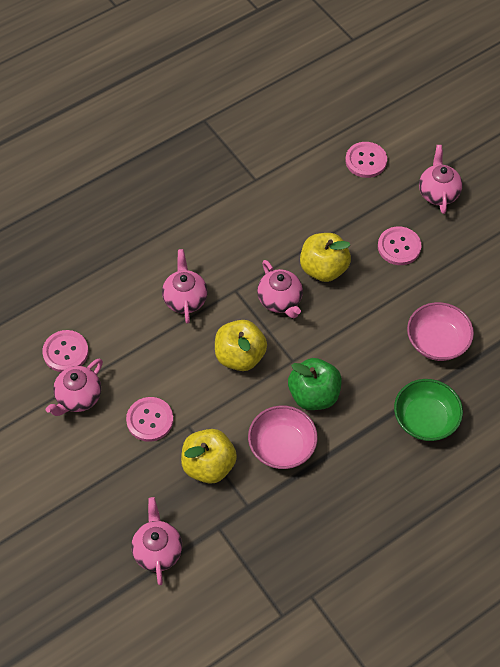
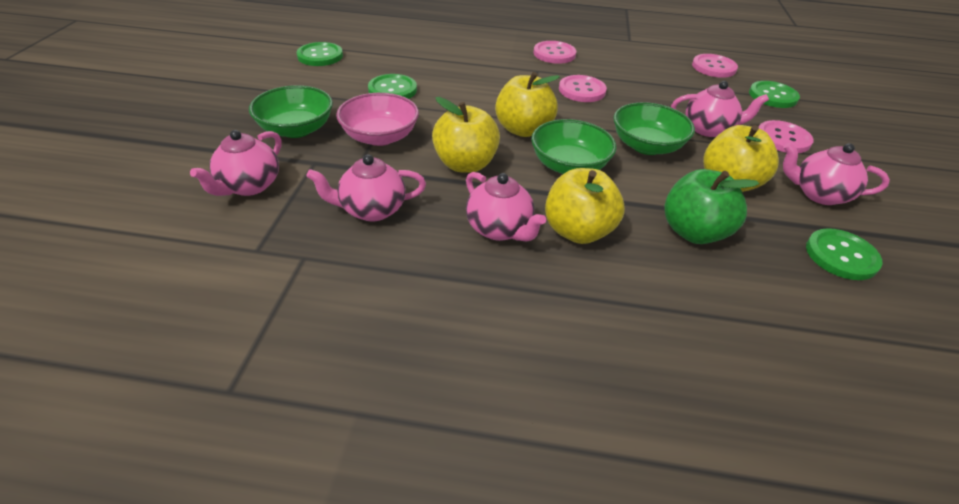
green bowl: [394,379,463,441] = 1 -> [249,85,333,138] [531,119,617,174] [613,102,695,155] = 3
green button: none = 0 -> [297,42,343,66] [368,74,417,99] [749,81,800,108] [806,228,882,280] = 4
pink bowl: [248,405,318,469] [407,302,474,361] = 2 -> [336,93,419,146] = 1
yellow apple: [181,429,237,484] [215,320,267,371] [300,233,351,282] = 3 -> [432,97,500,173] [495,72,560,137] [545,168,625,244] [703,125,779,192] = 4

